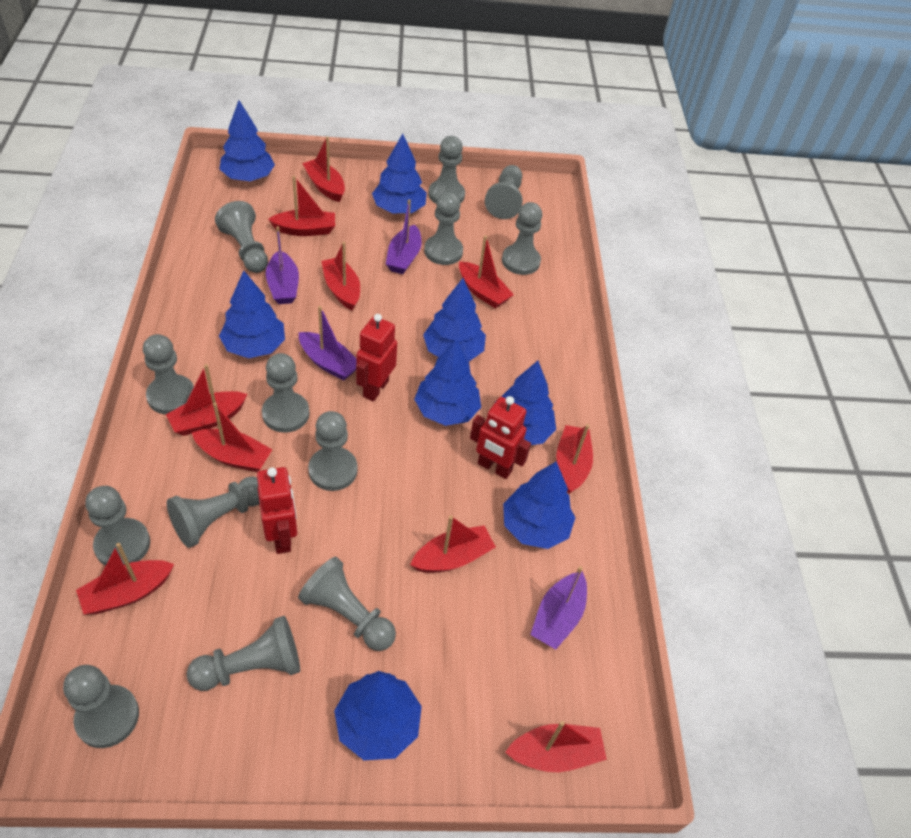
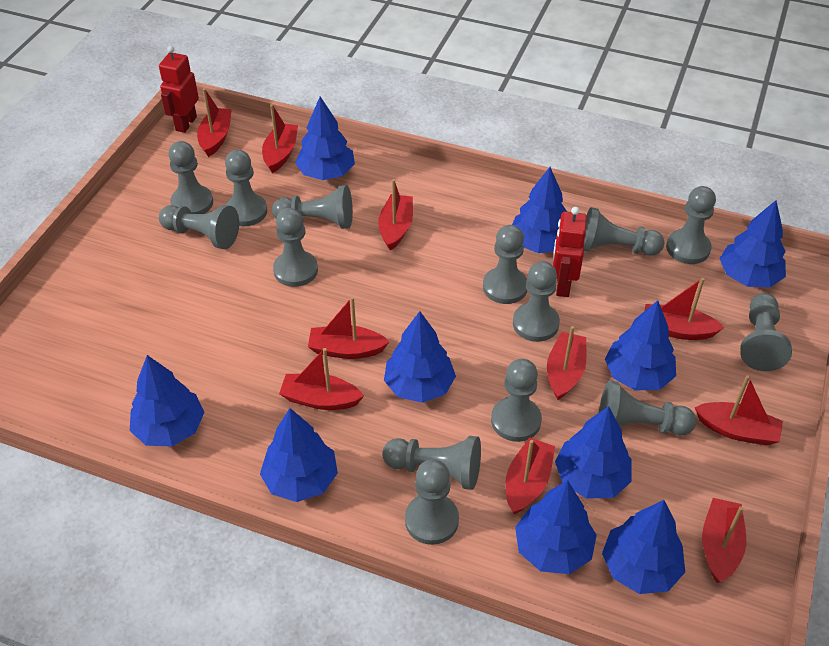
blue tree: [219,270,285,358] [220,100,275,181] [334,671,422,760] [372,134,427,213] [414,339,481,426] [423,278,486,362] [495,361,556,445] [503,461,575,549] = 8 -> [130,355,204,447] [260,408,338,502] [295,96,355,180] [384,311,456,403] [512,167,567,253] [515,480,597,574] [555,406,632,499] [602,500,685,594] [605,300,676,391] [719,200,786,287] = 10
grey pawn: [63,665,139,748] [85,486,150,566] [143,334,194,415] [167,476,260,548] [187,616,300,691] [215,201,268,273] [262,353,310,433] [298,557,396,651] [308,411,358,491] [424,192,463,265] [429,136,465,204] [485,165,523,219] [502,202,542,275] = 13 -> [159,205,239,249] [168,141,213,214] [225,150,267,226] [272,185,353,229] [273,208,318,287] [382,436,481,490] [405,459,459,545] [483,225,527,304] [491,359,542,442] [513,261,560,342] [584,207,664,256] [599,380,696,436] [666,186,716,264] [740,293,792,371] = 14
purple boat: [266,226,299,304] [299,306,357,381] [386,199,421,274] [530,566,587,649] = 4 -> none = 0
red robot: [257,467,297,554] [356,314,397,401] [470,396,531,479] = 3 -> [159,46,199,133] [553,207,587,297] = 2

